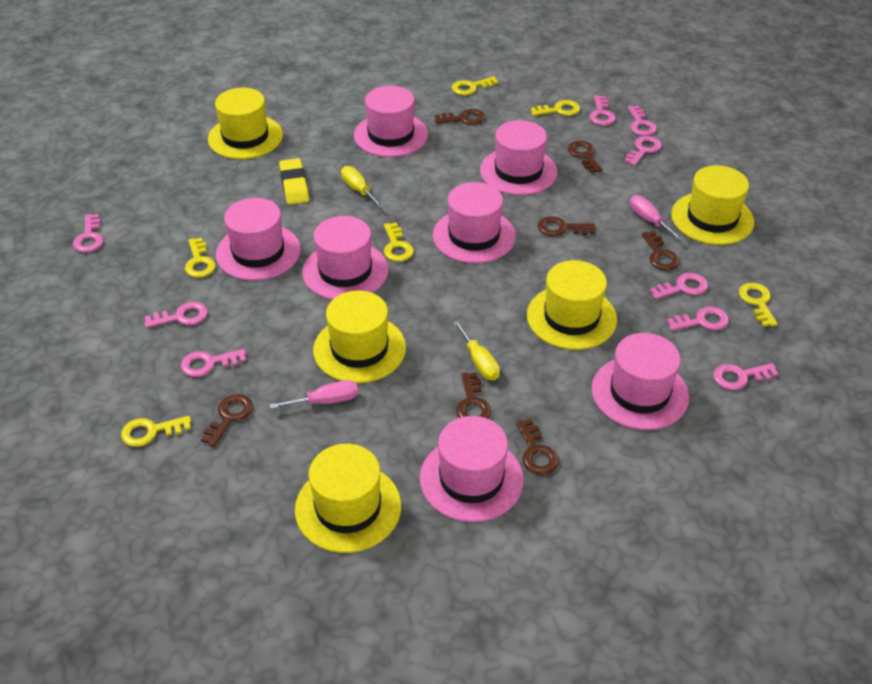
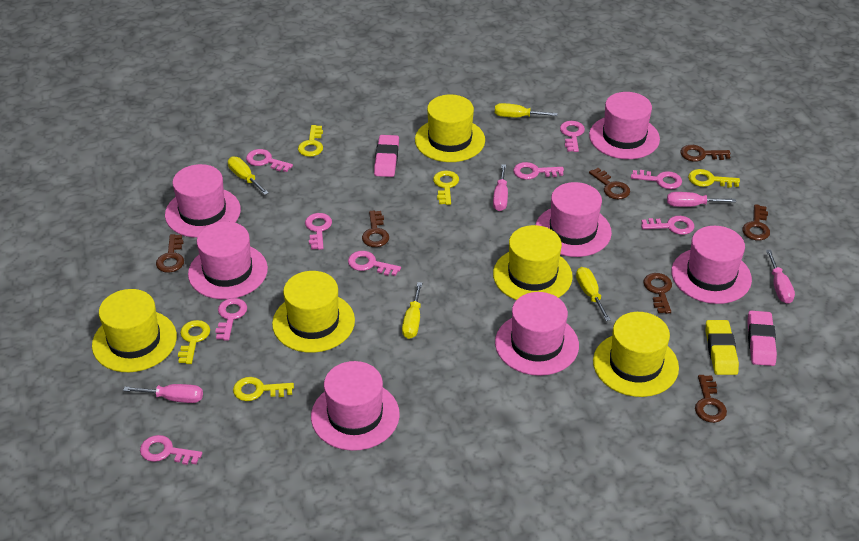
pink eraser: none = 0 -> [374,135,399,177] [747,311,777,366] = 2
pink screwdriver: [269,380,358,409] [630,195,683,241] = 2 -> [123,384,203,403] [493,164,508,211] [667,192,736,207] [766,250,795,304] = 4
yellow key: [121,416,191,447] [185,238,216,278] [384,223,414,262] [452,76,498,95] [531,100,580,116] [739,283,778,327] = 6 -> [178,320,210,364] [233,377,294,401] [298,125,323,157] [433,170,459,205] [688,169,740,188] = 5
yellow screwdriver: [341,166,384,208] [453,320,500,380] = 2 -> [228,156,268,195] [402,282,422,339] [495,103,558,117] [576,267,611,321] = 4

